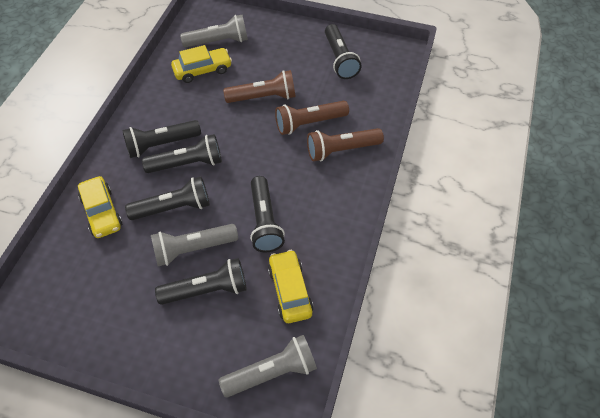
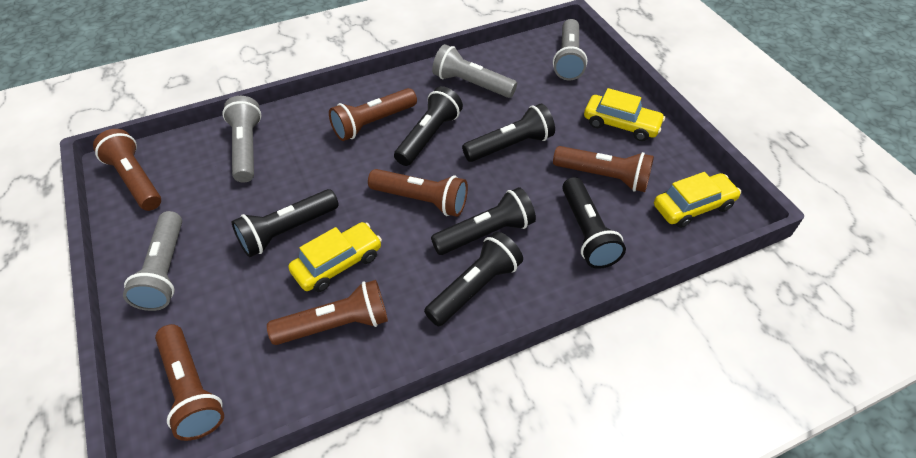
brown flashlight: [223,70,296,103] [275,101,349,135] [307,128,384,161] = 3 -> [93,129,161,211] [155,324,224,441] [267,280,388,345] [329,88,417,141] [368,169,468,217] [553,146,654,192] = 6
grey flashlight: [151,224,238,266] [180,15,248,48] [219,335,317,397] = 3 -> [123,211,182,311] [222,96,262,183] [432,44,517,98] [553,19,587,80] = 4

